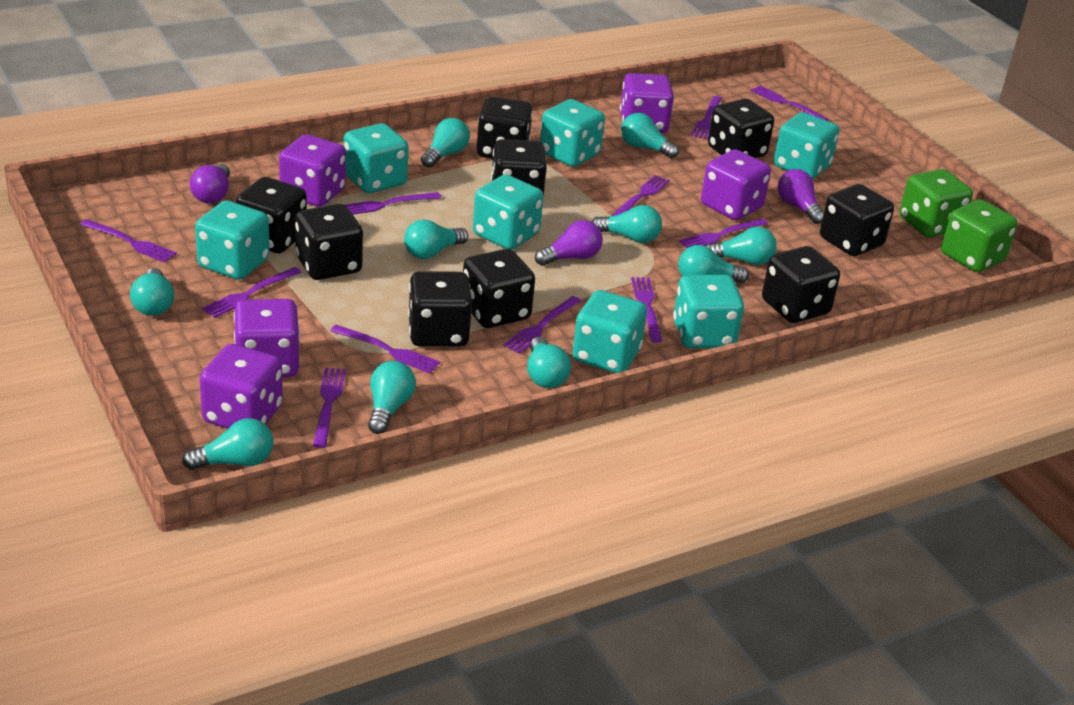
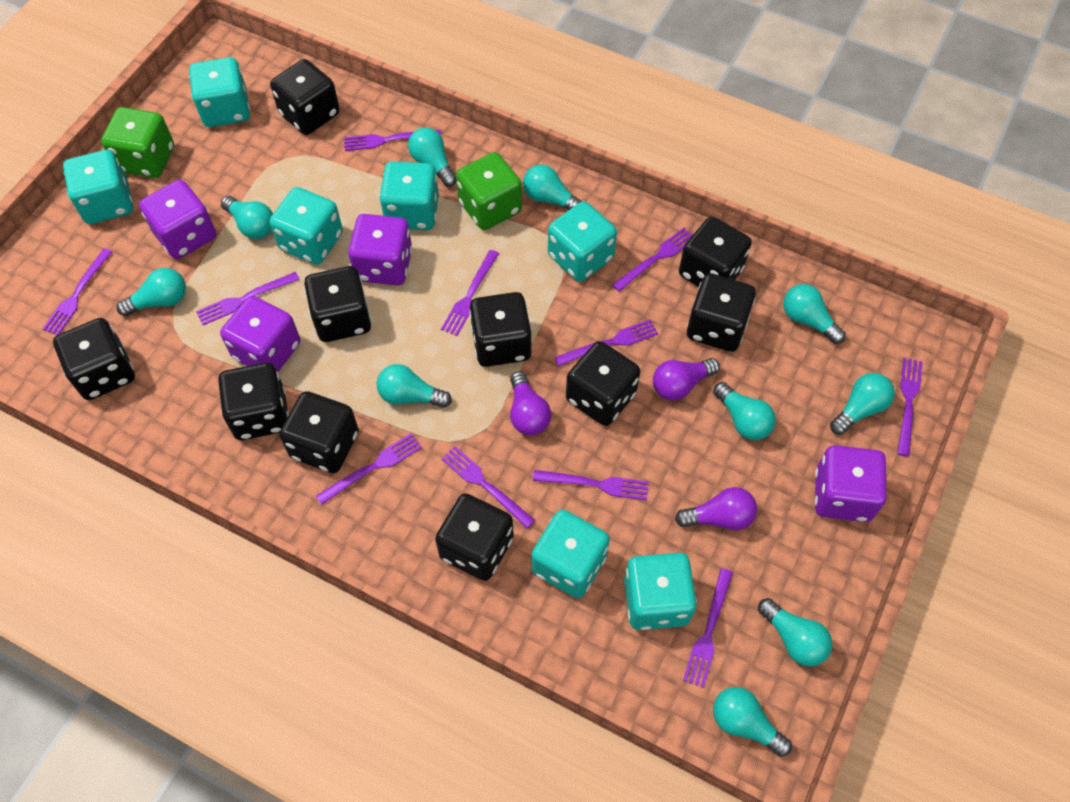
black dice: [236,177,307,253] [295,204,363,280] [408,271,472,347] [463,249,535,328] [477,97,533,159] [491,139,547,198] [708,99,774,158] [762,246,840,323] [820,184,894,256] = 9 -> [53,318,135,400] [218,362,289,440] [270,59,340,135] [280,391,359,473] [304,266,371,342] [435,493,514,581] [469,292,532,367] [566,341,640,426] [679,217,752,287] [687,273,756,352] = 10
purple dice: [200,344,283,429] [234,299,300,377] [279,134,346,207] [620,73,674,133] [701,150,771,220] = 5 -> [139,180,216,259] [220,296,300,372] [348,214,412,285] [815,445,887,522] = 4

